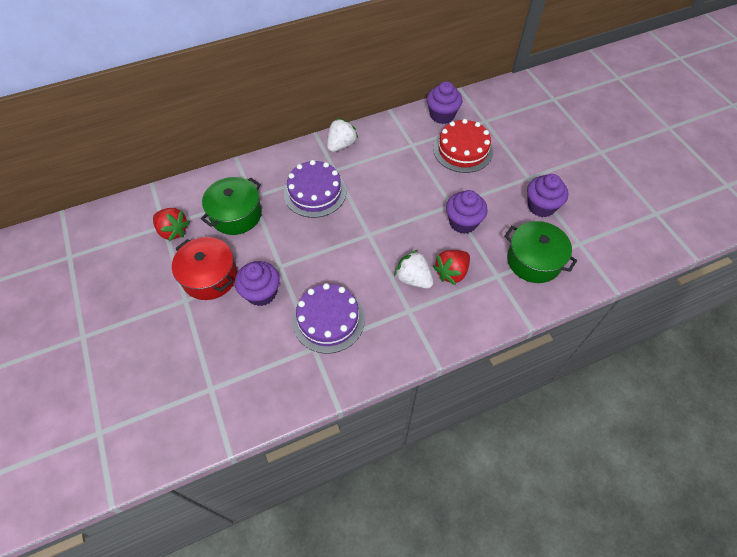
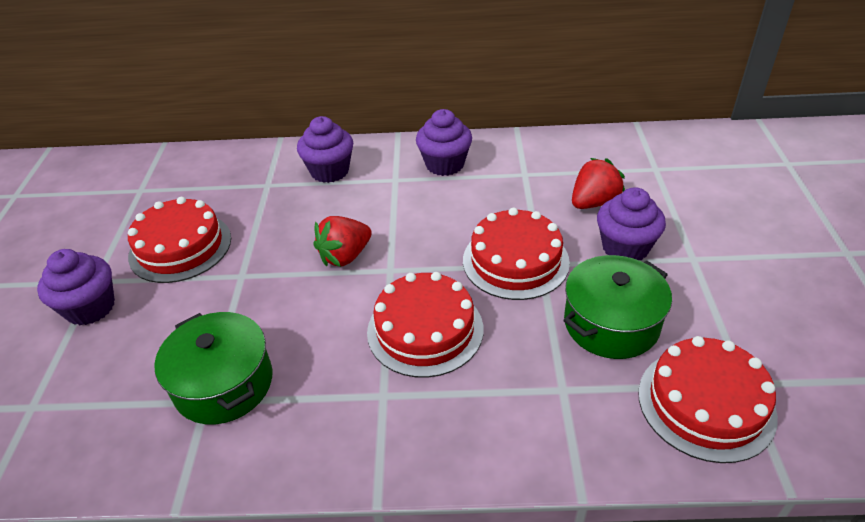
purple cake: [284,160,346,218] [292,283,365,353] = 2 -> none = 0
red cake: [433,119,493,173] = 1 -> [128,197,231,283] [367,272,483,378] [463,208,570,300] [638,336,778,463] = 4
red pot: [172,237,237,300] = 1 -> none = 0
white strawberry: [327,118,358,152] [394,250,433,289] = 2 -> none = 0

